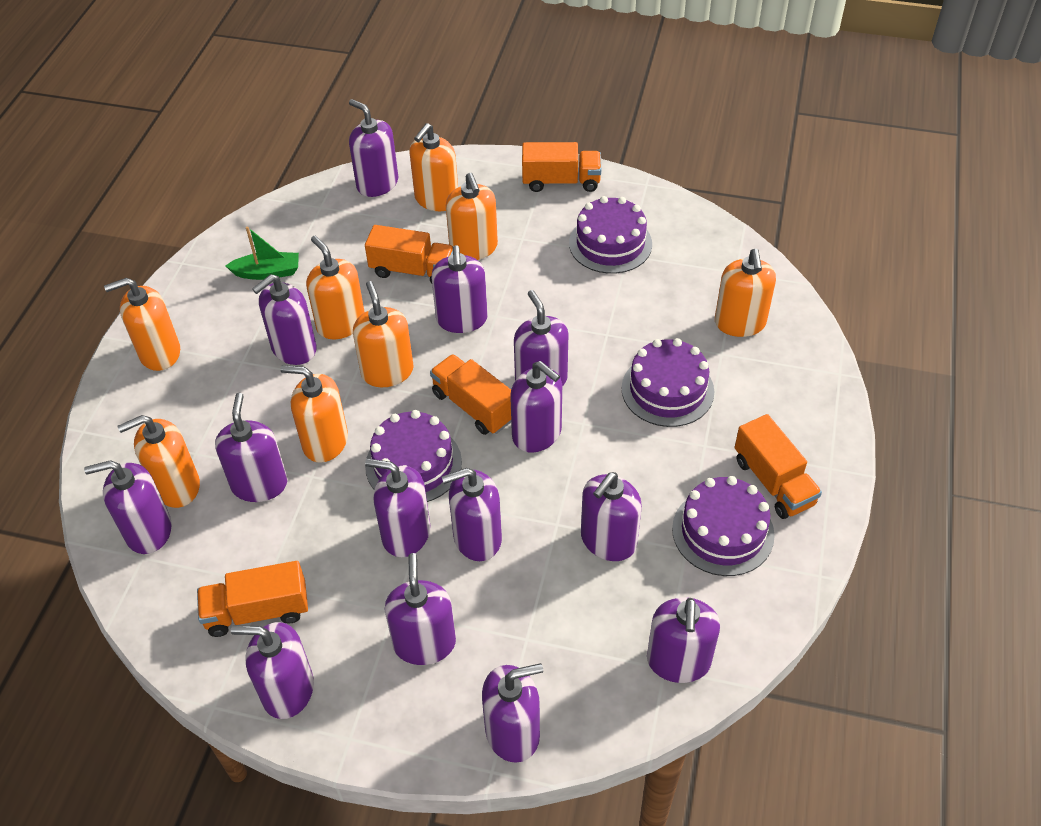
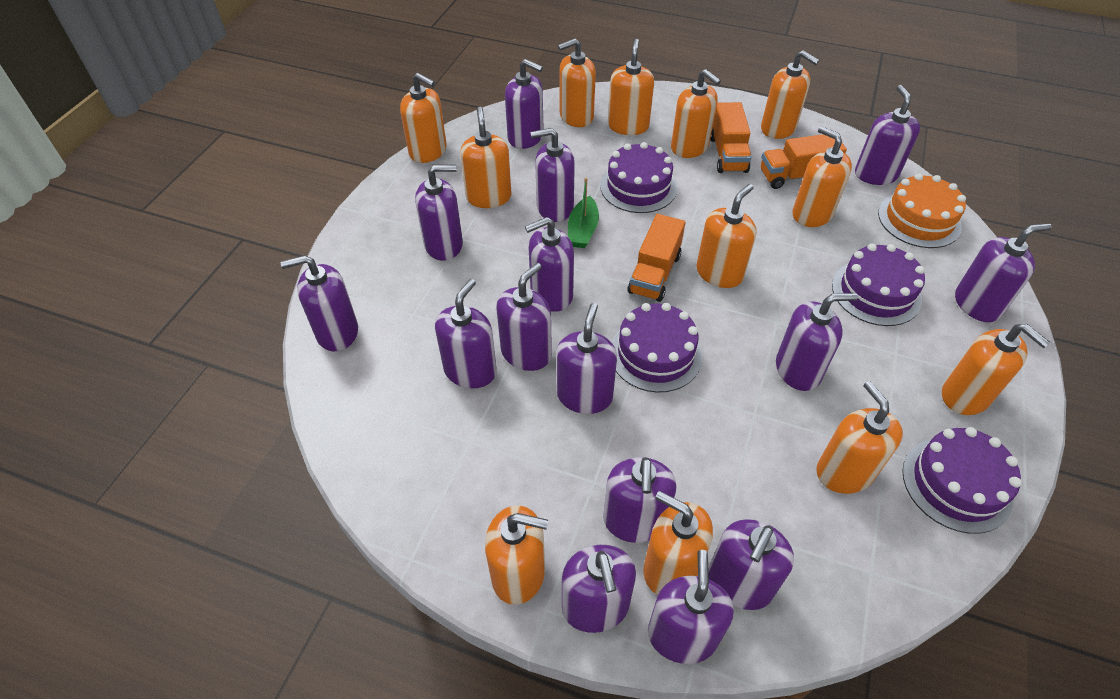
orange cake: none = 0 -> [878,173,966,248] = 1
orange soap dispenser: [104,277,180,371] [117,415,200,508] [280,365,348,463] [306,236,365,339] [353,281,414,387] [409,123,458,211] [446,173,498,260] [715,249,776,337] = 8 -> [400,73,447,163] [460,107,511,208] [485,505,548,605] [558,38,596,127] [608,39,654,135] [643,491,713,595] [671,69,721,158] [696,184,756,288] [761,50,819,139] [792,126,852,227] [816,381,903,494] [942,324,1050,415] = 12
orange truck: [197,561,308,637] [365,225,453,284] [430,354,511,435] [522,142,601,192] [735,414,822,519] = 5 -> [627,214,685,302] [710,102,752,173] [761,134,847,189] = 3
purple soap dispenser: [84,460,172,554] [215,393,288,502] [231,622,314,719] [252,274,317,365] [349,99,398,197] [365,459,430,557] [385,553,456,665] [431,245,488,333] [442,468,502,561] [482,663,543,763] [510,361,562,453] [514,290,568,387] [581,472,642,561] [647,597,720,683] = 14 -> [280,255,358,351] [415,165,463,261] [435,279,497,388] [497,263,552,371] [505,59,544,149] [525,217,574,312] [530,128,575,222] [556,303,617,414] [562,545,636,633] [603,457,677,543] [648,550,734,664] [708,519,794,610] [776,293,858,391] [855,85,920,185] [955,223,1052,322] = 15

